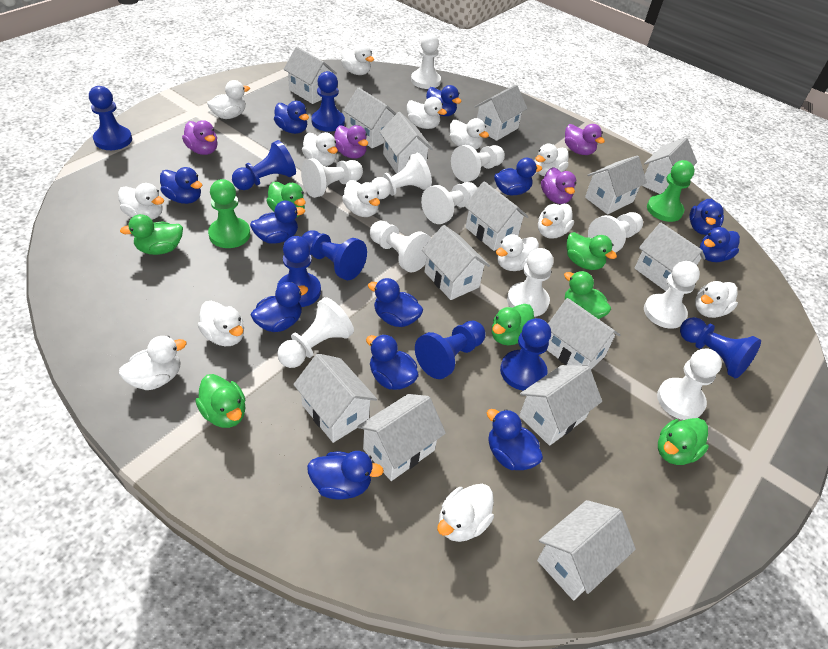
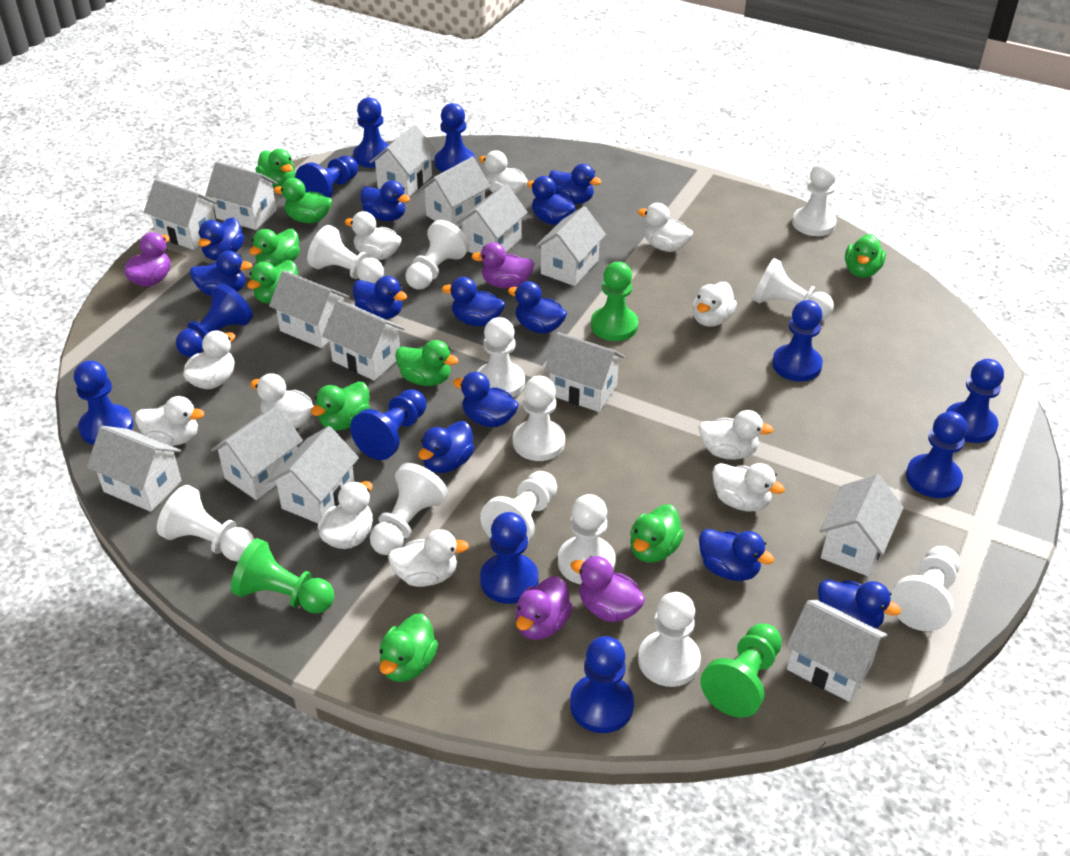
blue pawn: [89,86,132,150] [232,140,296,190] [277,236,321,307] [302,230,367,280] [311,71,345,132] [415,321,485,379] [500,318,551,391] [680,317,761,379] = 8 -> [74,360,134,445] [176,283,253,357] [295,156,358,198] [350,389,426,460] [353,97,389,168] [434,103,475,172] [480,512,539,604] [570,636,634,733] [772,300,823,382] [906,411,968,498] [946,359,1004,443] = 11
green duck: [120,214,183,255] [196,374,246,428] [267,182,306,217] [492,304,534,345] [564,271,611,319] [567,232,617,270] [658,418,709,465] = 7 -> [247,260,298,304] [249,229,300,267] [256,149,295,187] [274,178,332,223] [311,381,370,430] [379,614,438,682] [395,340,458,386] [630,504,684,563] [845,234,886,278] = 9
green pawn: [208,179,250,248] [647,160,695,222] = 2 -> [231,538,334,614] [591,262,639,341] [700,623,782,718] = 3
white duck: [118,183,164,220] [119,336,187,390] [198,301,244,346] [207,80,250,119] [302,132,338,166] [341,45,374,75] [342,180,380,217] [407,97,447,129] [437,484,494,542] [450,118,489,150] [496,234,539,271] [535,144,569,176] [538,204,574,239] [695,281,738,318] = 14 -> [135,396,204,446] [183,331,235,389] [250,373,314,429] [318,481,373,549] [344,211,402,260] [388,529,469,587] [479,150,528,196] [638,203,693,252] [692,282,737,327] [699,410,773,460] [712,463,785,511] = 11
white pawn: [277,297,354,368] [301,158,363,198] [370,221,431,272] [371,153,432,199] [411,33,441,89] [421,182,478,224] [451,145,505,182] [507,248,553,317] [588,212,643,253] [644,261,700,329] [657,349,722,420] = 11 -> [157,485,254,561] [307,225,384,284] [370,463,448,555] [405,220,469,290] [477,317,525,397] [480,471,557,543] [513,376,565,461] [558,494,616,584] [638,592,701,687] [753,258,834,319] [792,162,837,236] [890,546,960,631] = 12

